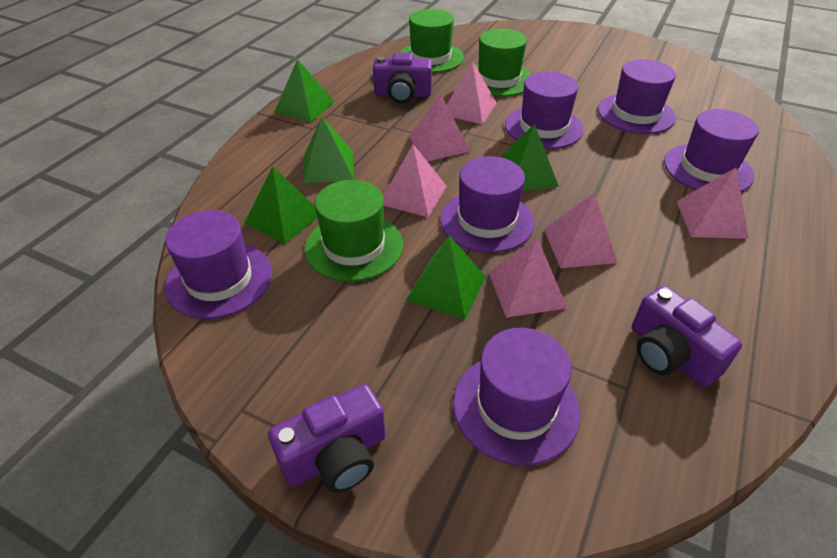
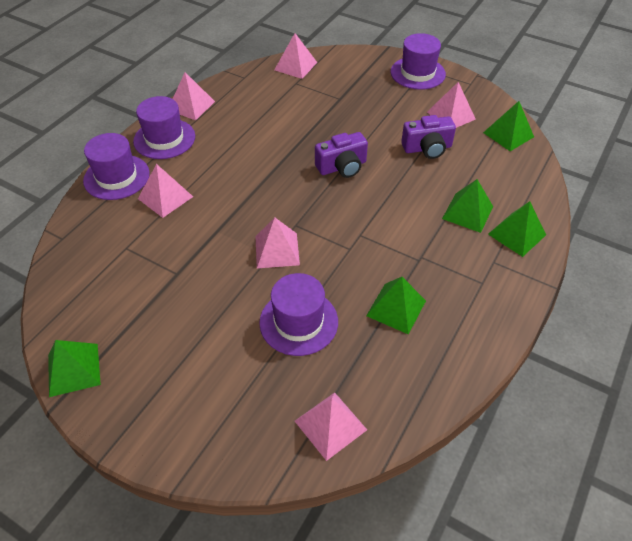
green hat: [305,180,403,282] [400,9,464,73] [475,28,531,97] = 3 -> none = 0
purple camera: [268,384,385,493] [373,53,432,103] [632,286,742,387] = 3 -> [315,132,368,178] [401,115,456,159] = 2
purple hat: [165,210,272,319] [440,156,535,253] [453,328,580,465] [505,71,583,149] [598,59,676,134] [664,109,759,192] = 6 -> [83,133,150,200] [133,96,195,159] [259,273,338,356] [390,33,446,90] = 4

